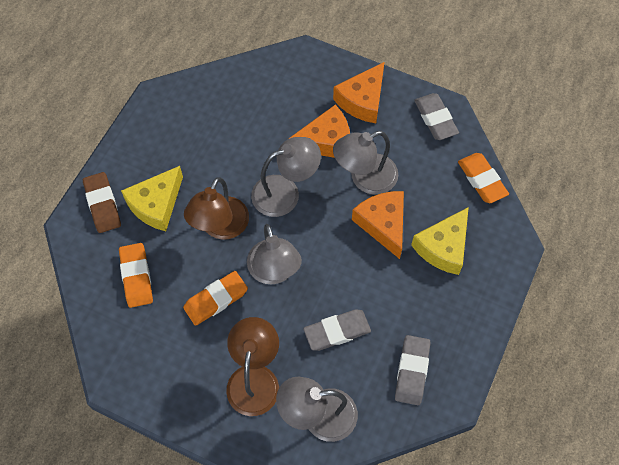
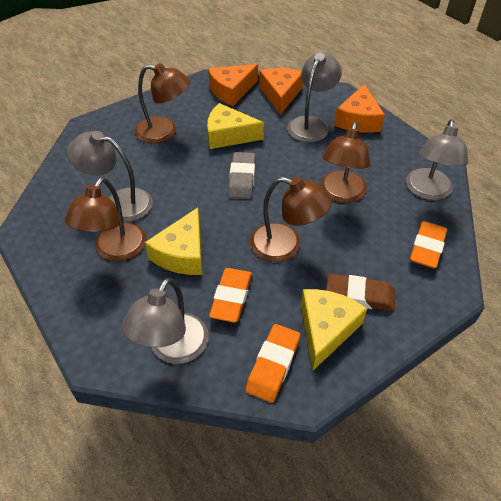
brown lamp: [184,177,249,240] [227,317,279,416] = 2 -> [65,177,146,261] [135,63,190,143] [250,177,332,262] [320,122,371,203] = 4
grey eraser: [303,309,371,351] [395,335,431,405] [414,93,459,140] = 3 -> [228,152,255,199] = 1
yellow cheese: [121,166,183,231] [411,207,469,275] = 2 -> [145,208,202,275] [207,103,264,149] [301,289,367,370] = 3

